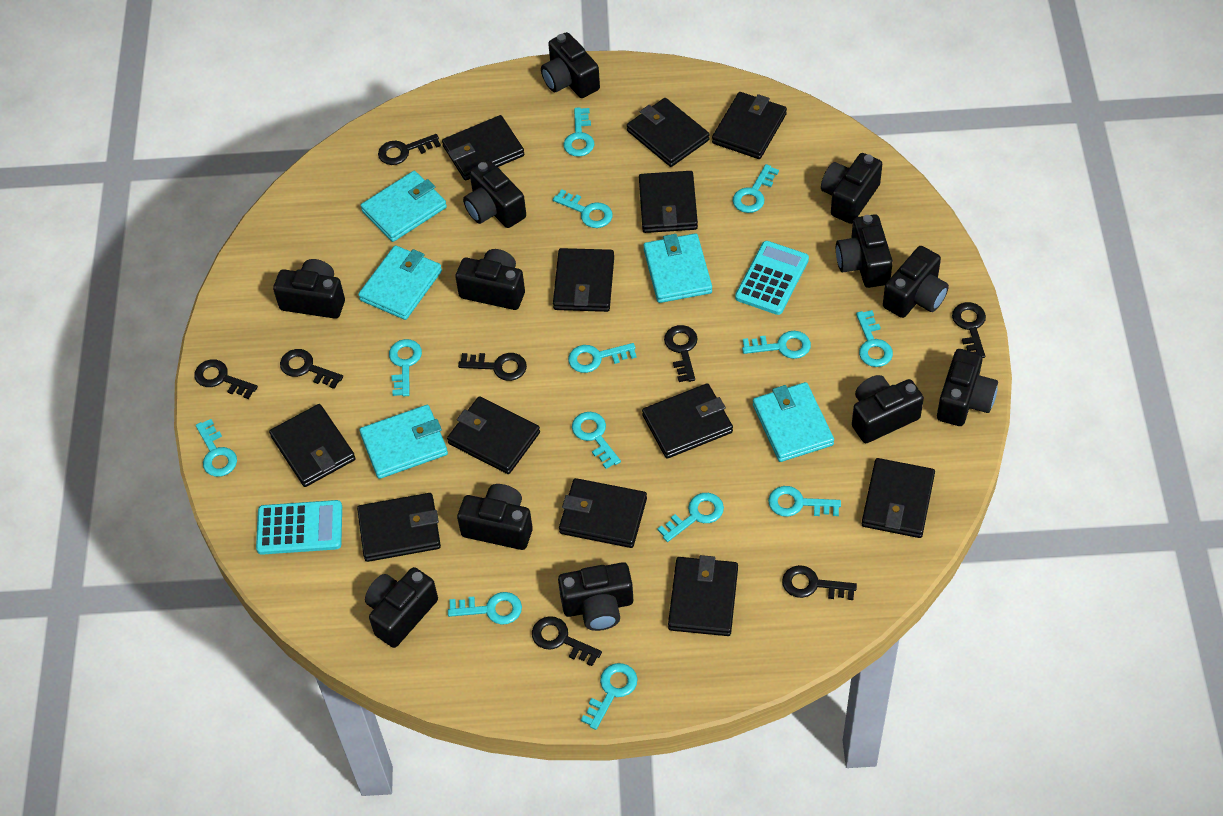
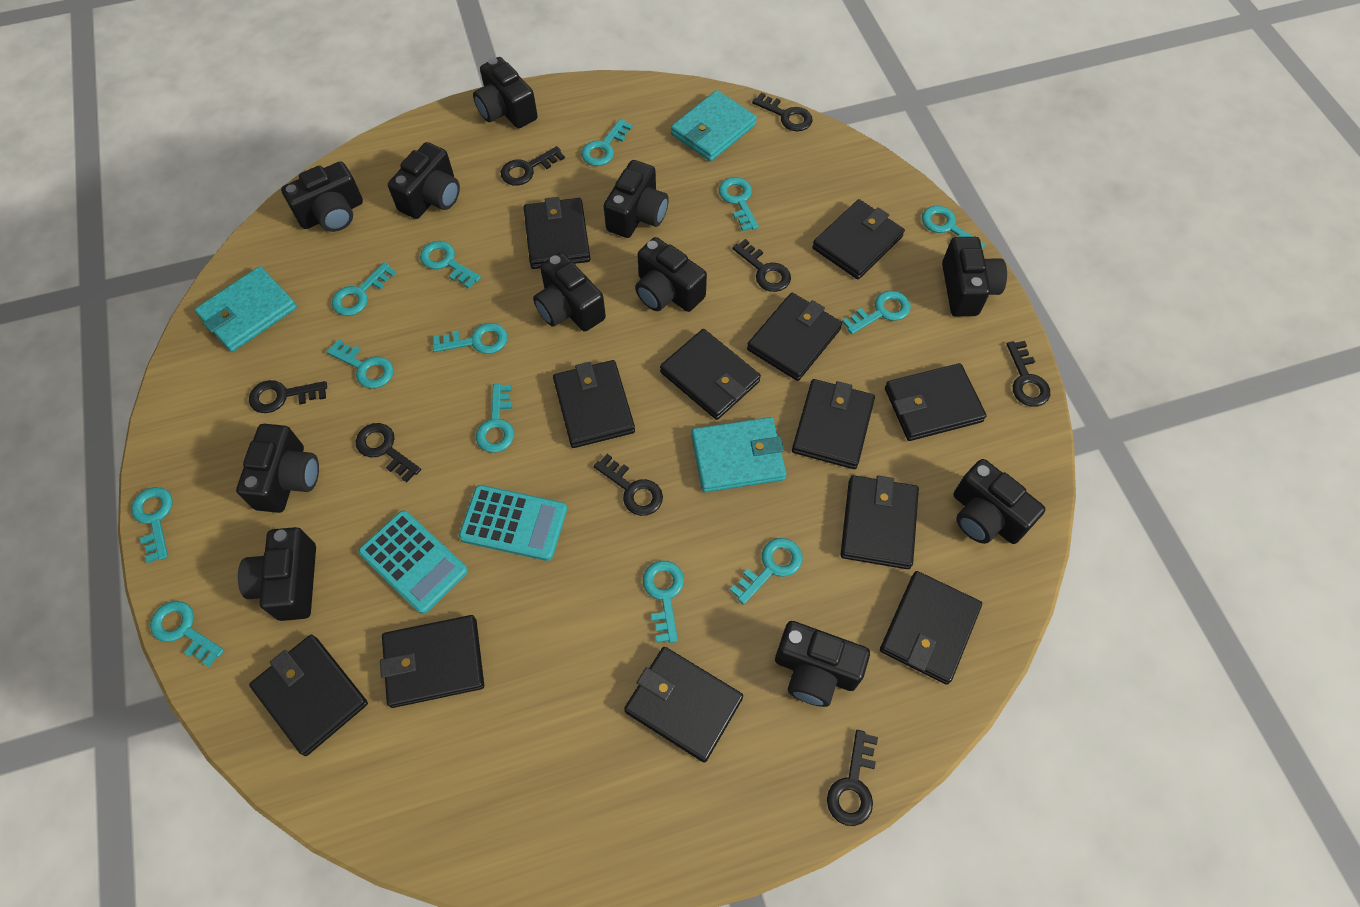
black camera: [273,259,345,319] [365,567,438,648] [456,249,525,310] [457,484,533,550] [463,160,526,228] [541,32,600,98] [558,562,633,631] [821,153,882,224] [836,214,893,288] [852,375,924,443] [883,246,949,318] [937,349,998,426] = 12 -> [236,424,319,513] [238,527,316,621] [281,161,363,232] [388,142,460,219] [473,57,538,128] [533,252,606,332] [604,160,669,238] [635,237,707,312] [775,621,870,707] [942,237,1007,316] [954,459,1045,544] = 11
turquoise wallet: [358,245,442,320] [359,405,448,479] [360,171,447,242] [643,233,712,303] [753,382,834,462] = 5 -> [195,266,297,352] [671,90,757,161] [691,417,786,492] = 3

